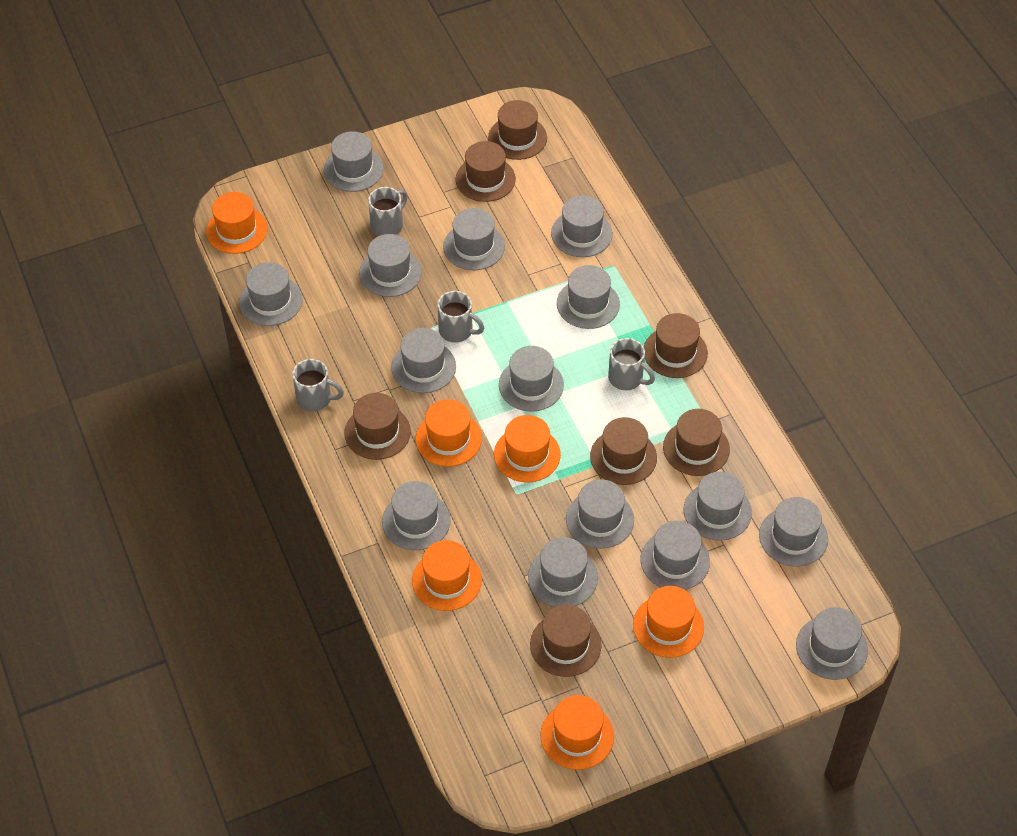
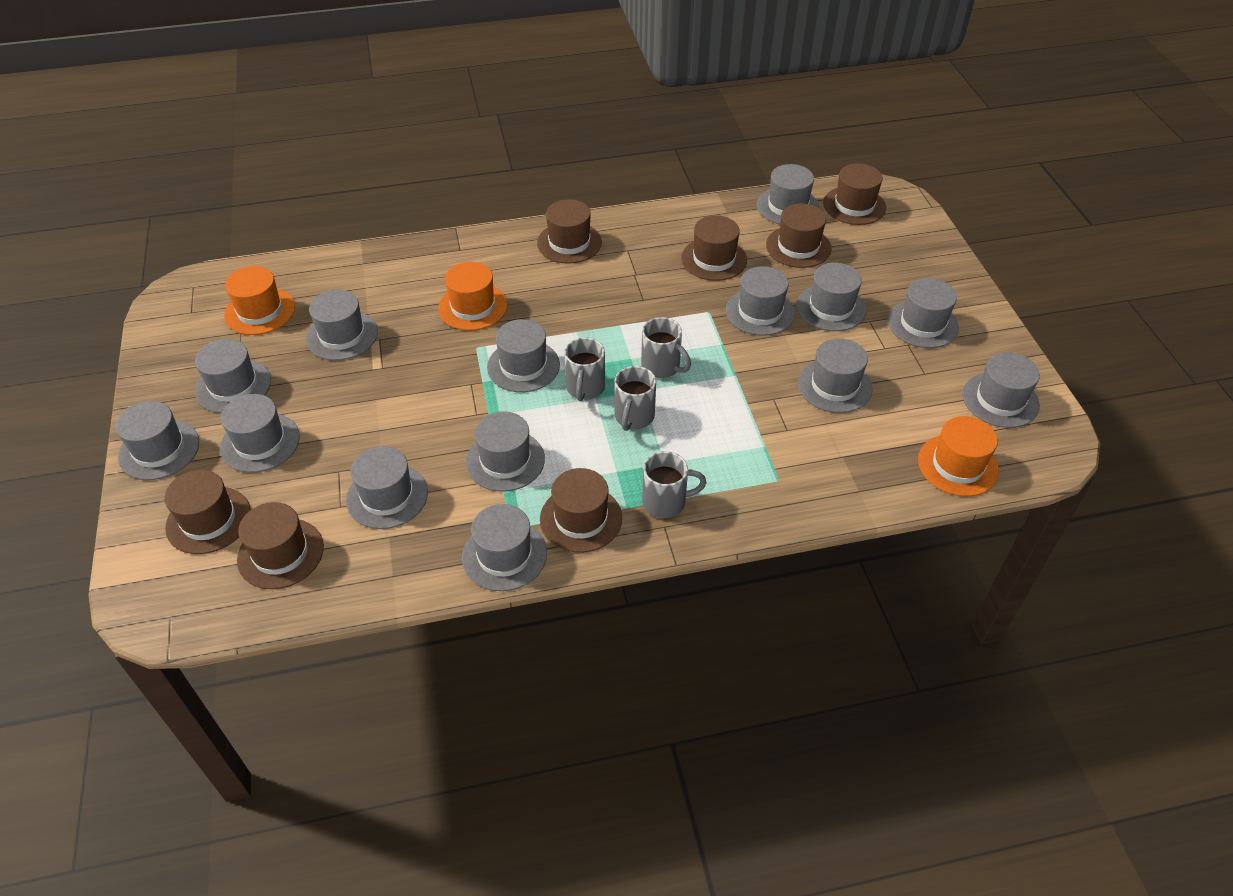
grey hat: [239,262,303,326] [324,131,384,192] [359,234,422,297] [382,481,450,550] [391,328,456,393] [443,208,505,270] [499,346,564,412] [528,537,598,607] [551,195,613,257] [557,265,620,329] [566,479,634,549] [640,521,710,590] [684,471,752,541] [759,497,828,567] [796,607,868,680] = 15 -> [116,401,199,480] [195,339,271,413] [220,394,300,473] [306,290,378,360] [346,446,428,529] [462,504,547,591] [466,411,545,492] [487,319,560,392] [726,266,795,336] [757,164,819,224] [797,263,866,331] [798,338,873,413] [888,278,959,348] [962,352,1040,428] = 14
orange hat: [206,192,268,254] [412,540,482,611] [415,399,482,467] [494,415,561,482] [540,695,614,770] [633,586,704,658] = 6 -> [224,266,295,335] [438,262,507,331] [918,416,999,497] = 3

